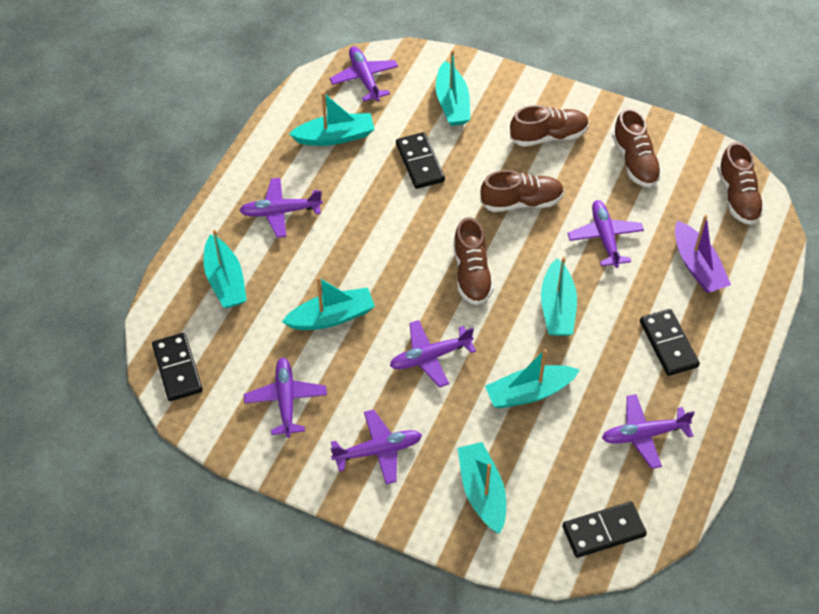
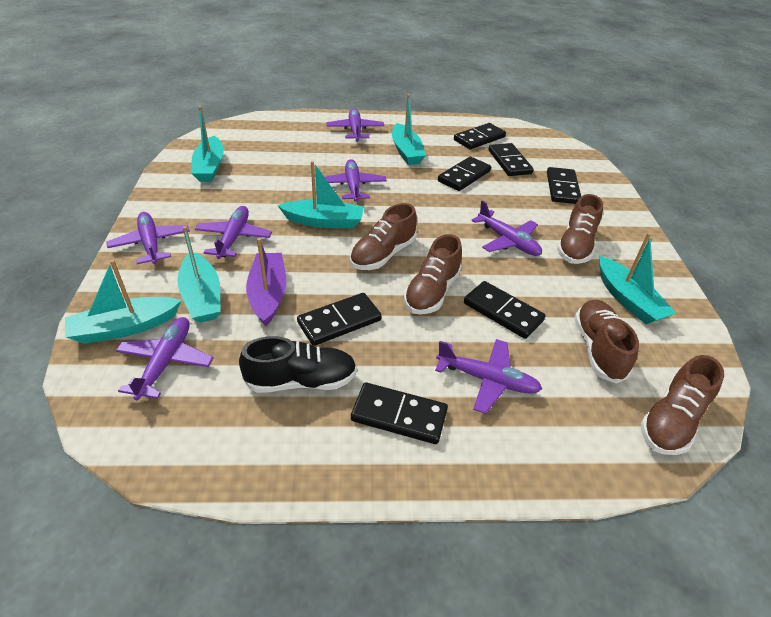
black domino: [152,333,203,401] [396,132,445,189] [563,502,647,558] [640,309,700,376] = 4 -> [297,293,382,346] [351,382,448,444] [438,157,491,191] [454,123,506,149] [464,281,546,339] [489,143,534,176] [547,167,581,204] = 7
black shoe: none = 0 -> [239,336,357,393] = 1
turquoise boat: [204,230,247,308] [282,277,375,330] [289,92,374,146] [436,50,470,126] [458,442,506,534] [485,349,580,408] [541,257,577,336] = 7 -> [65,260,182,344] [178,226,221,323] [191,106,224,182] [277,161,364,228] [392,94,426,165] [599,233,676,324] = 6

